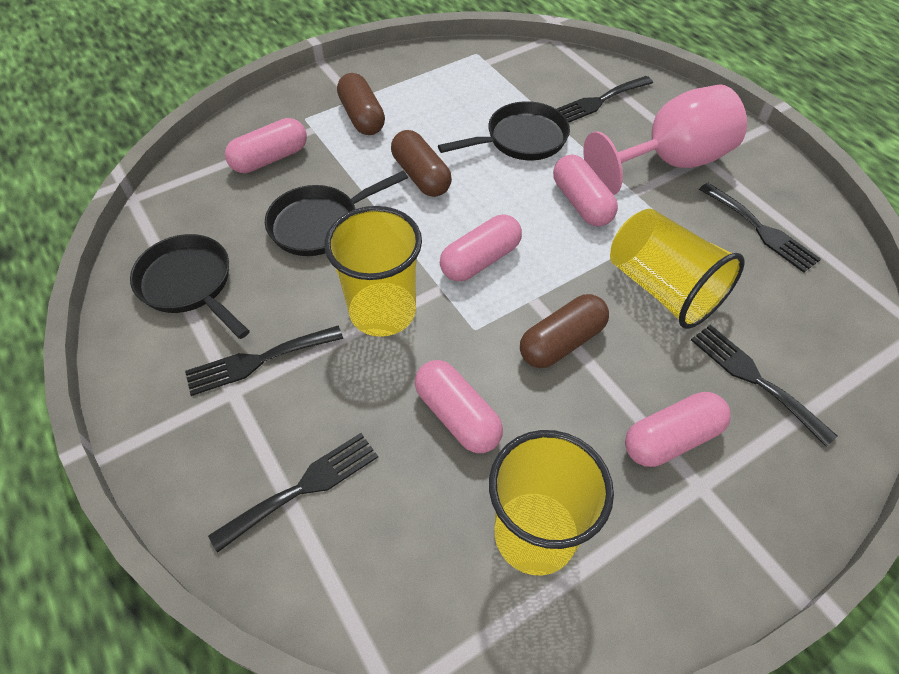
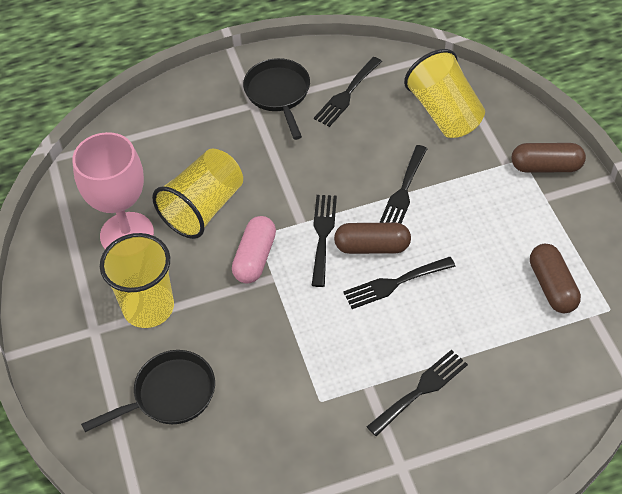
black pan: [130,234,250,339] [265,171,408,256] [438,101,570,160] = 3 -> [81,350,215,432] [243,58,310,140] = 2
pink capsule: [225,118,307,173] [415,360,503,453] [440,215,522,281] [553,155,618,226] [625,392,731,467] = 5 -> [232,216,276,284] = 1

